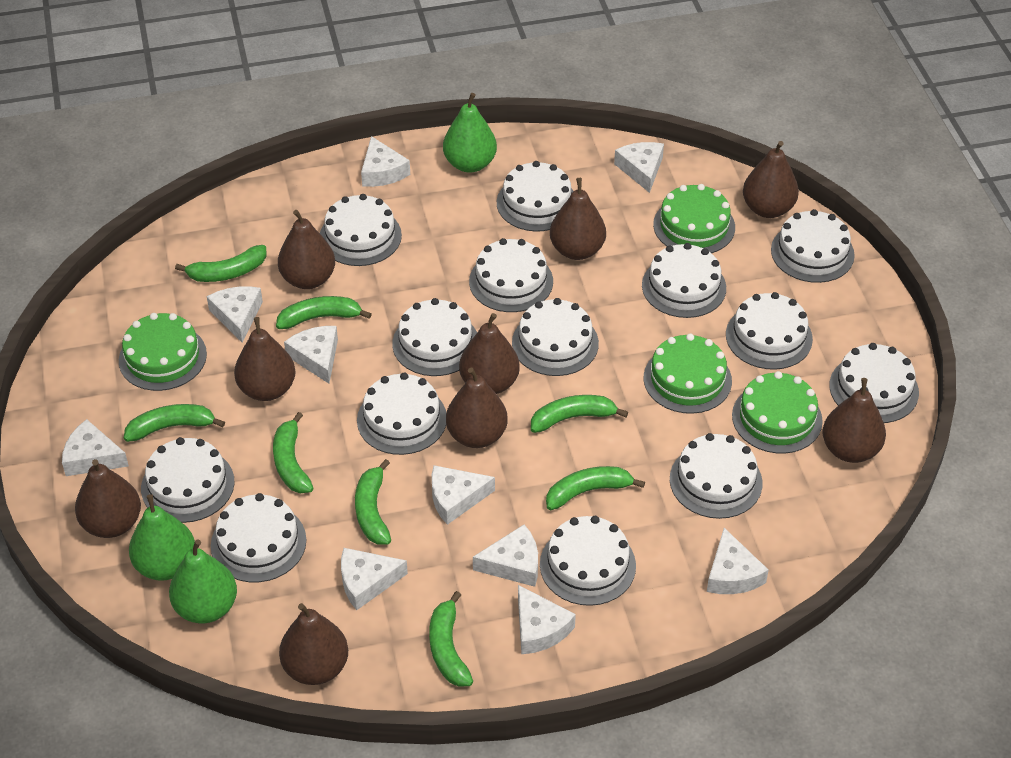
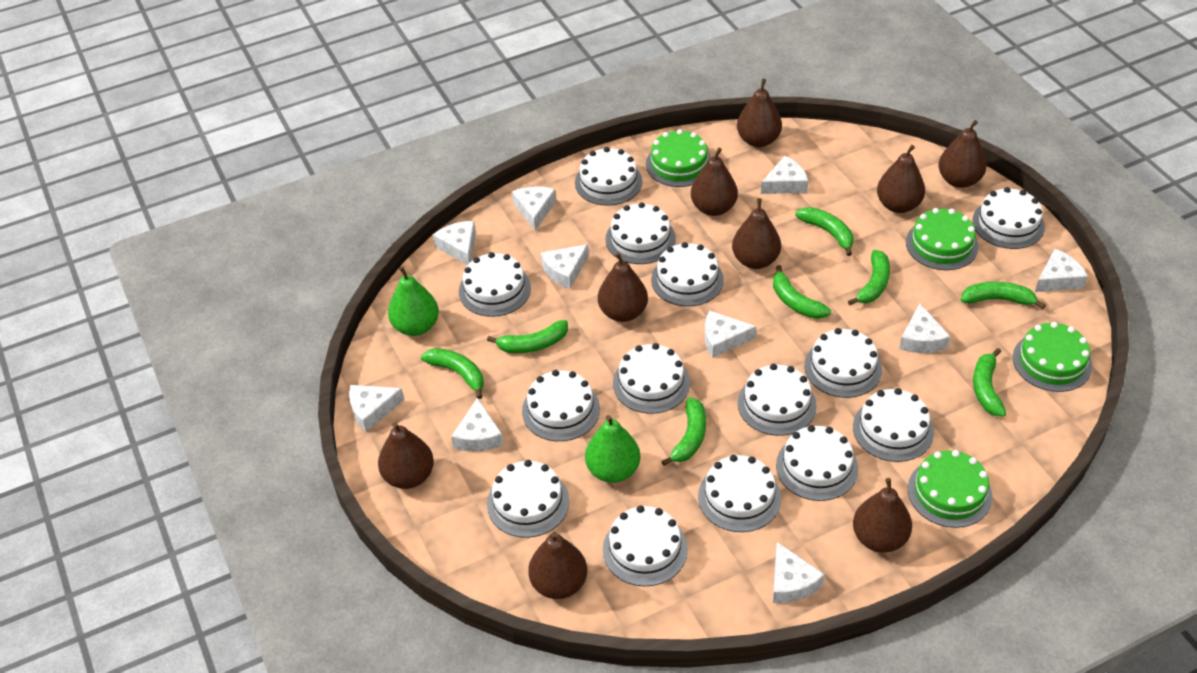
green pear: [129,494,195,581] [169,540,237,624] [443,93,497,173] = 3 -> [388,266,439,336] [585,415,640,483] = 2

